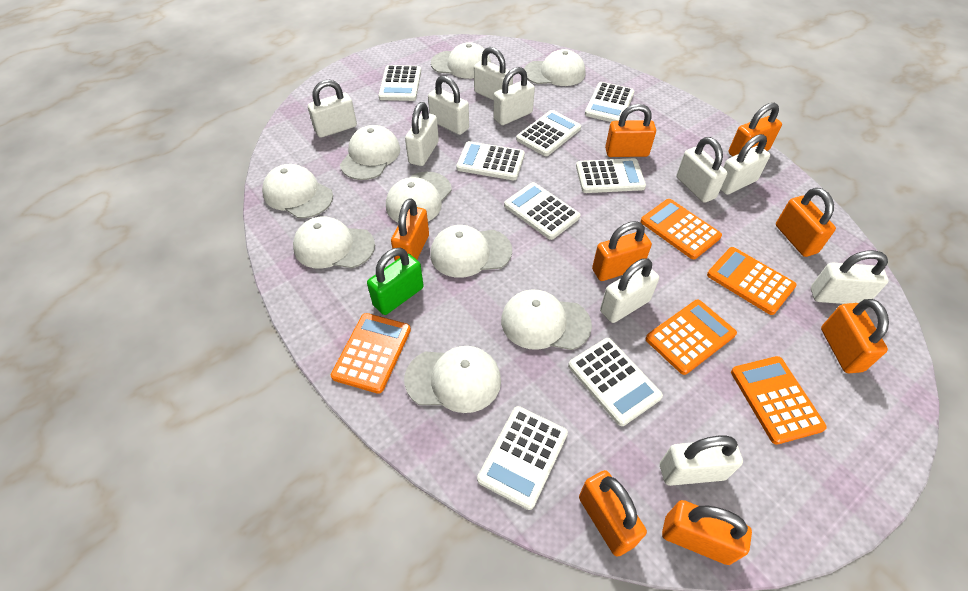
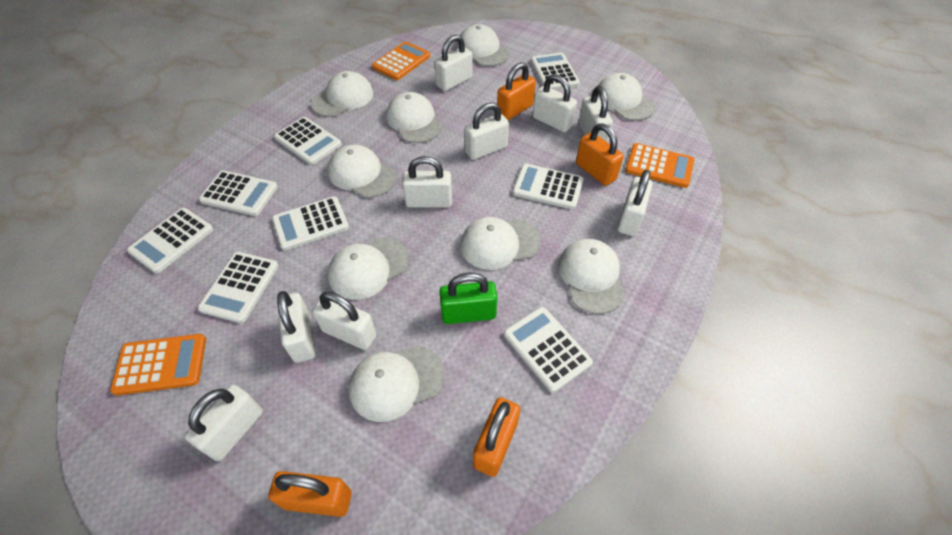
orange calculator: [331,313,411,394] [641,199,722,259] [646,300,737,375] [707,247,797,315] [731,356,827,445] = 5 -> [110,334,206,396] [372,41,430,80] [625,143,694,188] = 3
orange padlock: [391,198,429,261] [579,470,647,557] [592,221,652,281] [605,104,656,157] [662,500,752,565] [728,103,782,157] [776,188,836,257] [821,299,889,373] = 8 -> [268,471,352,517] [473,398,520,477] [497,62,536,120] [576,123,624,186] = 4
white padlock: [308,80,357,138] [405,102,439,166] [428,76,469,135] [474,47,513,100] [493,67,535,125] [600,258,659,323] [660,436,743,486] [676,137,727,203] [720,134,770,195] [811,250,888,304] = 10 -> [184,385,263,461] [277,291,316,363] [312,292,377,350] [402,156,452,207] [435,35,473,91] [464,102,509,160] [533,74,577,132] [578,86,613,142] [617,170,653,236] = 9

